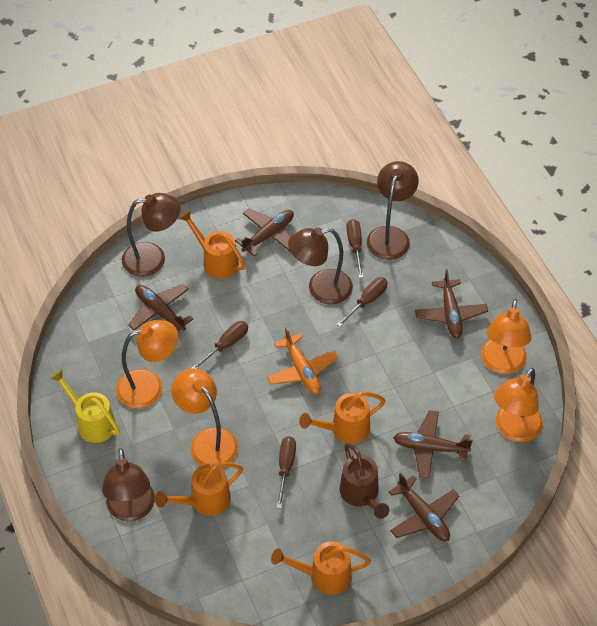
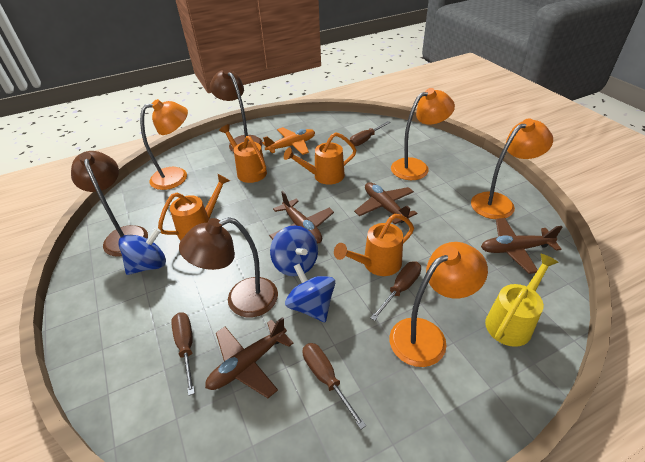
blue spinning top: none = 0 -> [118,228,166,275] [270,225,318,276] [285,263,335,322] = 3
brown lamp: [102,448,155,521] [122,193,181,277] [288,227,353,305] [367,161,419,260] = 4 -> [71,151,148,257] [179,217,278,317] [210,68,263,152] = 3
brown plane: [128,284,194,331] [235,209,294,256] [388,473,459,541] [393,410,473,478] [415,269,488,338] = 5 -> [205,317,293,398] [269,191,334,244] [354,182,417,224] [481,218,562,274] = 4
brown watering can: [340,443,389,519] = 1 -> none = 0

